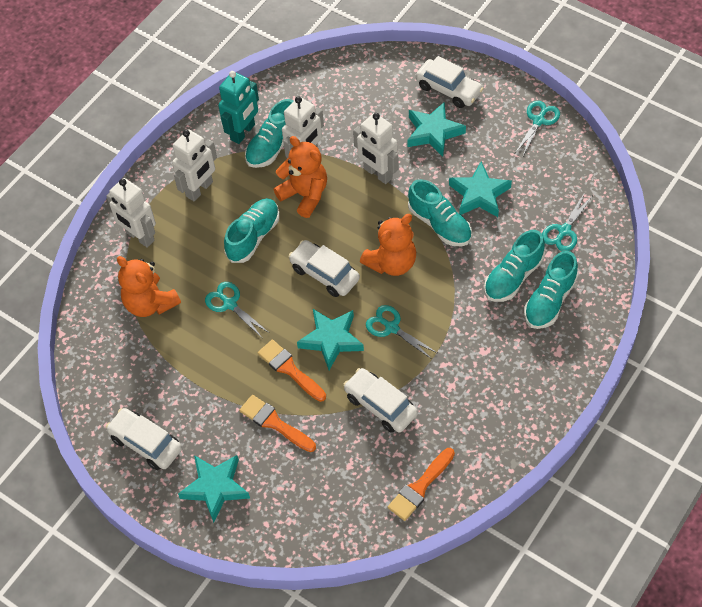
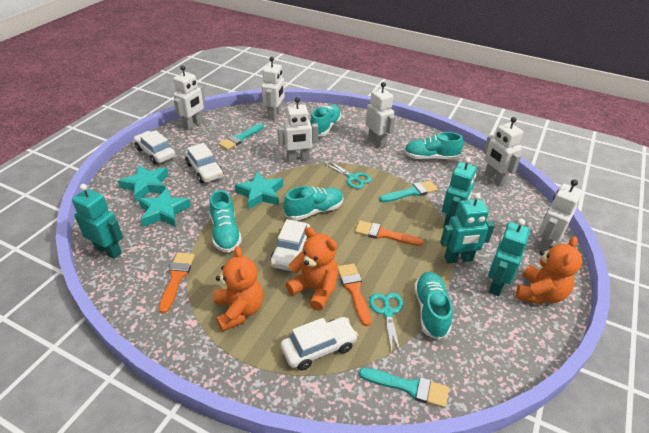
turquoise brush: none = 0 -> [218,123,264,150] [359,367,449,408] [379,180,438,202] = 3
turquoise robot: [218,71,259,144] = 1 -> [72,184,123,259] [440,193,495,264] [442,157,477,227] [488,219,530,296] = 4
turquoise scissors: [205,282,269,339] [366,305,437,359] [515,101,560,156] [542,192,592,251] = 4 -> [323,160,371,189] [369,293,403,355] = 2
turquoise star: [178,455,250,523] [297,309,364,370] [408,102,466,157] [449,162,512,217] = 4 -> [118,165,168,202] [138,187,191,227] [235,172,283,210] = 3
white robot: [106,178,156,248] [172,129,217,201] [282,96,324,158] [353,113,399,184] = 4 -> [173,65,205,130] [262,57,285,120] [278,97,318,162] [366,82,395,148] [483,117,523,186] [537,179,582,252] = 6

